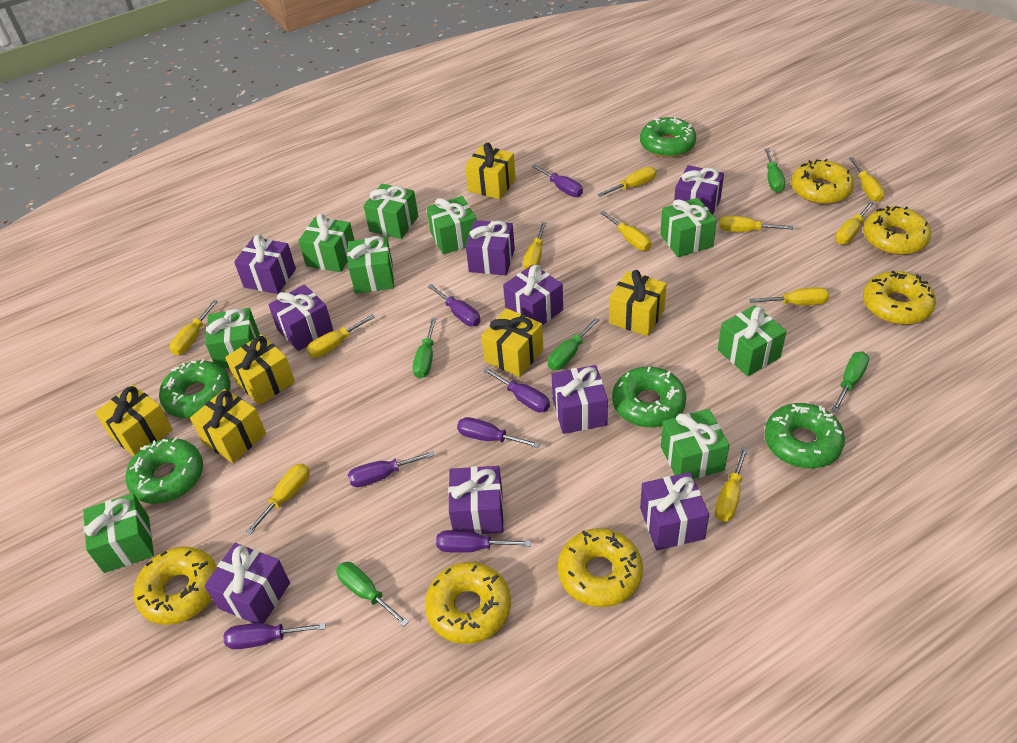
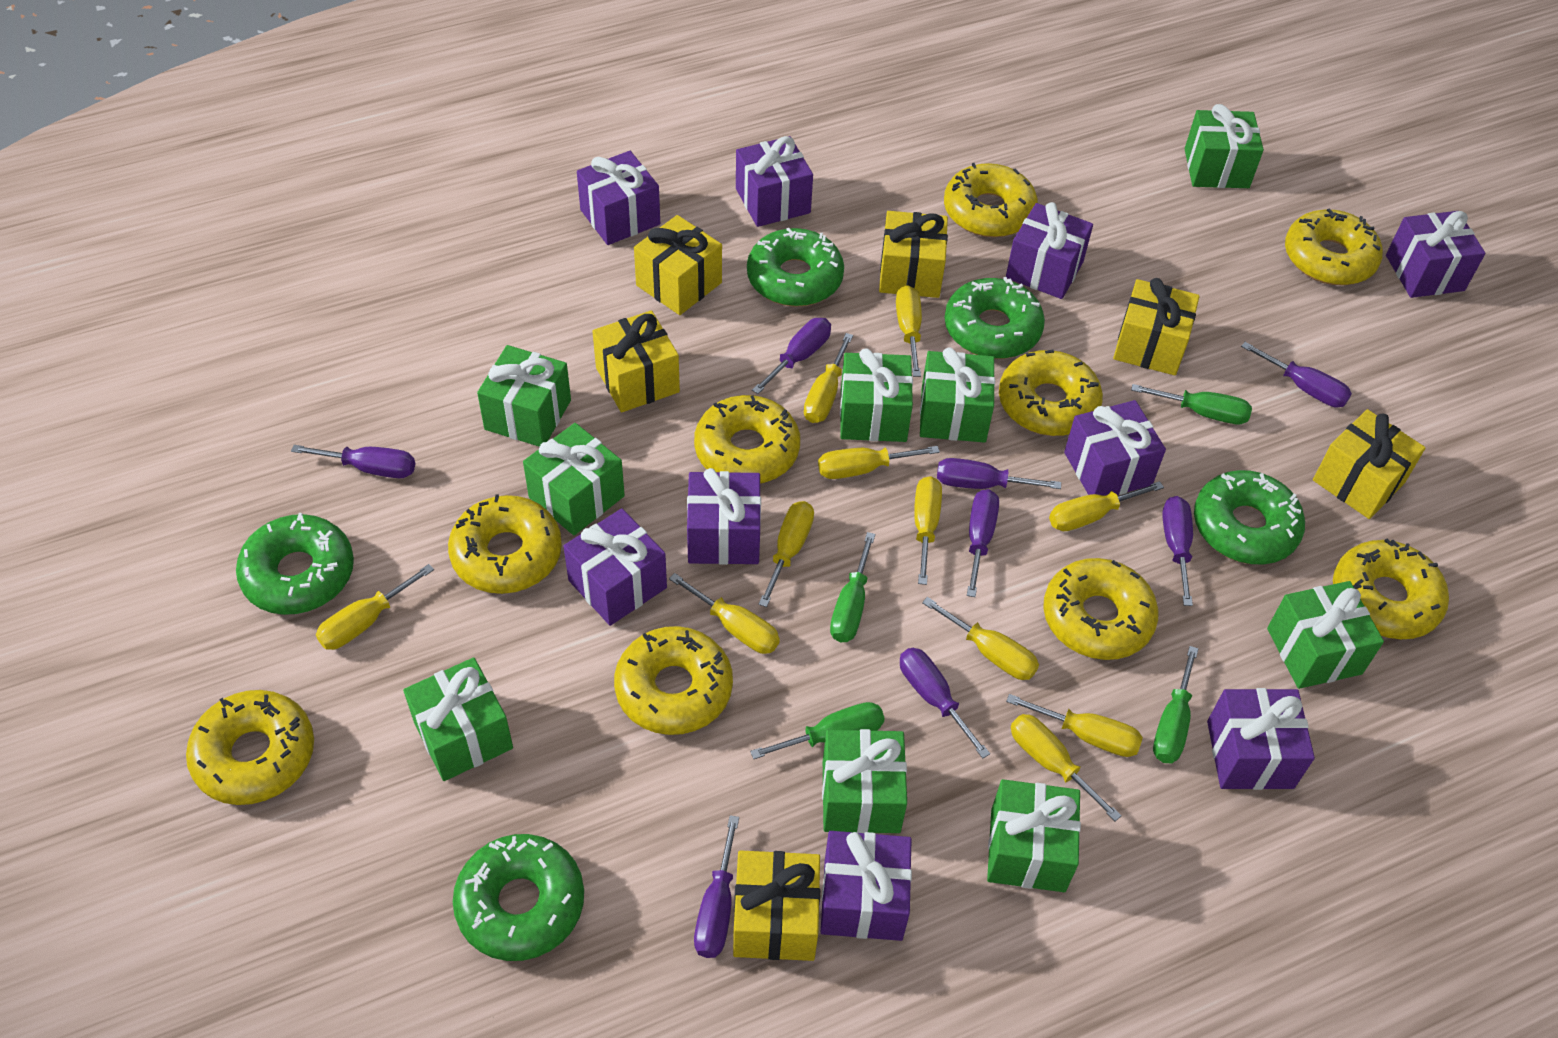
green screwdriver: [336,562,409,627] [413,318,437,378] [548,318,599,370] [765,148,785,193] [831,352,869,412] = 5 -> [750,702,885,759] [830,532,875,642] [1131,384,1252,424] [1153,646,1198,763] = 4
purple screwdriver: [223,623,325,649] [348,451,435,487] [427,284,481,326] [436,530,531,553] [457,417,540,448] [483,367,550,412] [532,165,583,197] = 7 -> [291,445,415,478] [694,815,739,958] [752,318,831,394] [900,648,990,759] [937,458,1061,489] [967,489,999,597] [1162,496,1193,606] [1241,342,1352,407] = 8
yellow donut: [134,546,217,625] [425,562,511,644] [558,528,643,607] [791,159,854,204] [863,206,931,255] [863,271,936,325] = 6 -> [186,690,314,805] [448,494,562,594] [614,626,733,735] [694,395,800,483] [944,163,1038,237] [999,350,1103,436] [1043,558,1158,660] [1285,209,1383,285] [1333,538,1449,639] = 9

